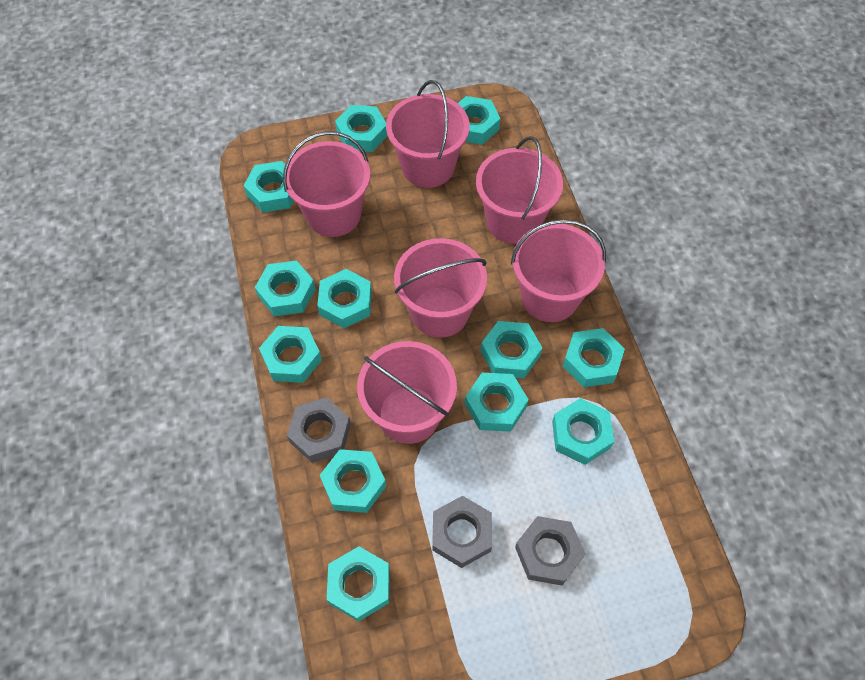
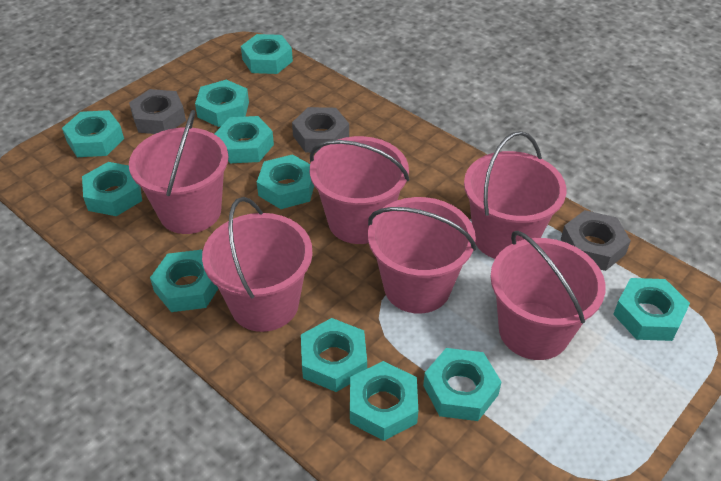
turquoise nut: [243,161,294,213] [255,260,316,316] [259,326,322,383] [317,269,372,328] [320,449,386,513] [327,546,390,622] [335,105,387,152] [458,96,500,145] [465,373,529,432] [481,321,542,378] [552,398,614,465] [563,328,625,387] = 12 -> [62,110,124,157] [82,162,142,216] [150,250,218,312] [195,80,249,127] [214,116,274,163] [241,34,293,74] [257,154,314,209] [301,318,367,392] [350,361,418,441] [423,348,501,421] [613,278,690,341] = 11

